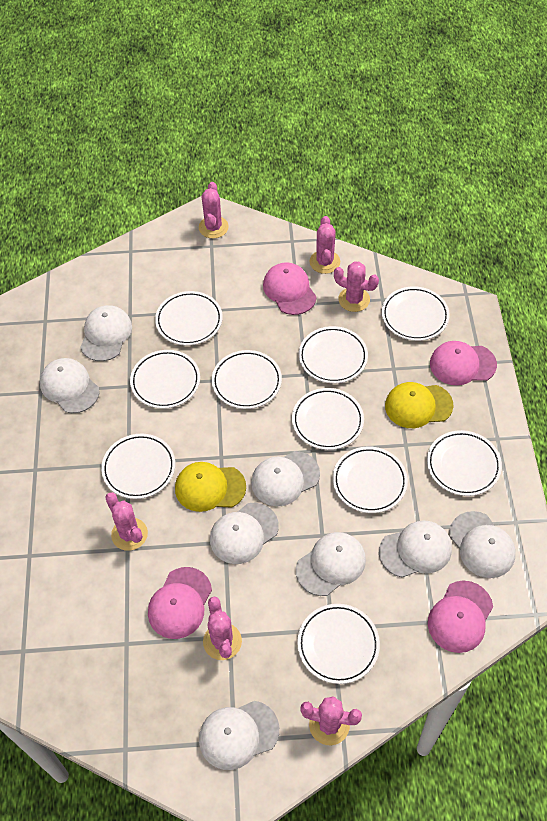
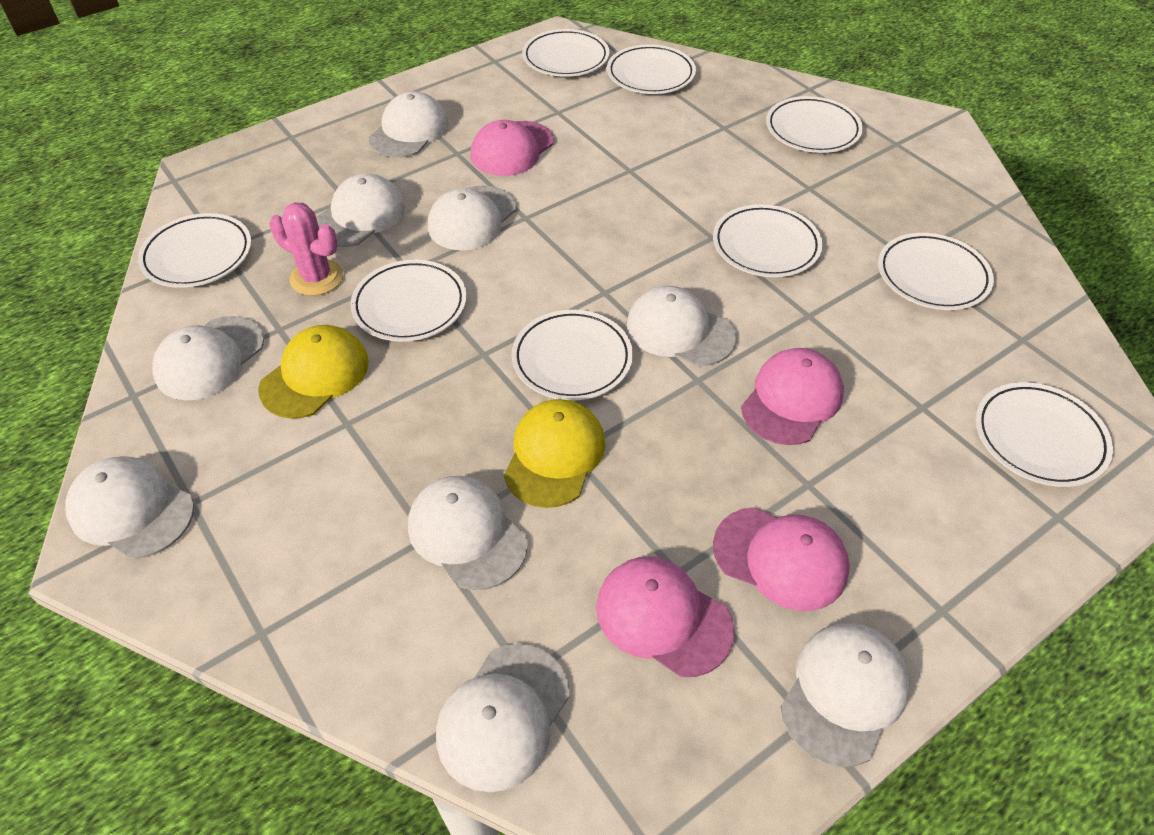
pink cactus: [105,492,148,551] [199,182,229,239] [203,596,242,660] [300,696,362,745] [310,216,340,274] [334,261,379,312] = 6 -> [269,202,343,296] = 1
white cap: [40,358,99,413] [80,305,132,361] [199,701,279,770] [210,503,279,564] [251,451,320,506] [296,532,366,596] [379,521,452,577] [449,511,516,578] = 8 -> [65,456,194,559] [152,316,264,401] [316,174,405,247] [369,92,449,157] [408,476,528,590] [428,185,516,250] [436,644,570,792] [627,286,736,366] [780,623,910,767] = 9
white plate: [101,434,175,499] [130,350,200,409] [155,291,223,346] [212,350,282,409] [292,388,364,450] [297,604,380,684] [299,326,368,384] [333,447,408,513] [382,286,450,341] [427,430,502,496] = 10 -> [138,213,252,288] [351,260,467,342] [512,310,633,400] [522,29,609,77] [607,44,696,94] [713,204,822,277] [766,96,863,153] [878,233,994,310] [976,382,1113,487] = 9

